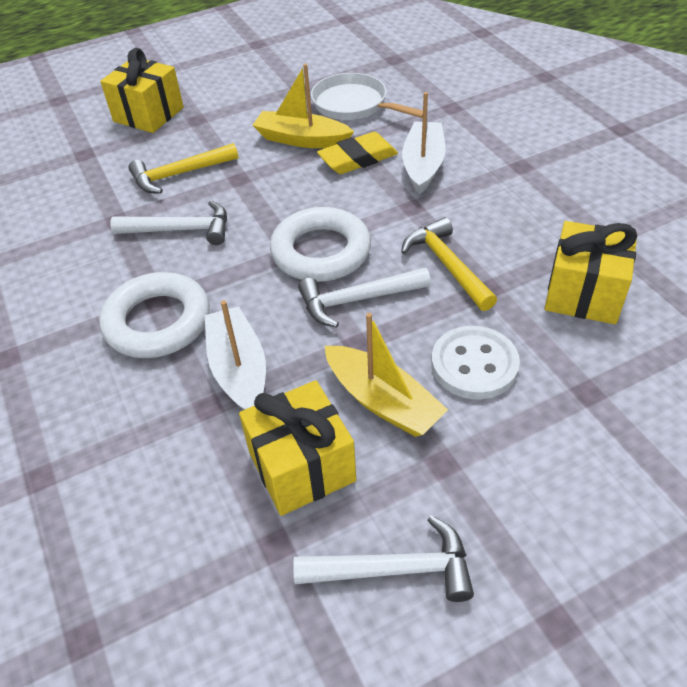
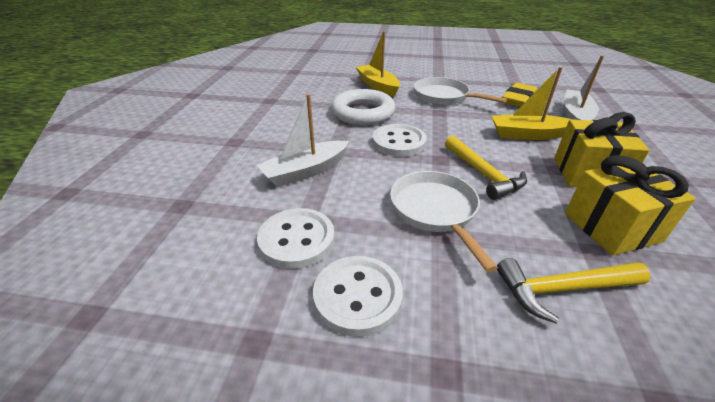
white button: [431,326,520,400] = 1 -> [257,208,335,269] [313,256,403,337] [372,124,427,157] = 3
white hammer: [110,201,227,245] [293,515,474,602] [298,268,431,328] = 3 -> none = 0
white pan: [311,73,423,120] = 1 -> [390,171,498,272] [414,77,507,105] = 2
white ring: [99,272,210,358] [270,207,371,282] = 2 -> [331,89,396,125] = 1
yellow gift: [100,48,184,133] [239,380,356,516] [544,221,637,324] = 3 -> [554,112,650,187] [565,155,696,255] = 2

